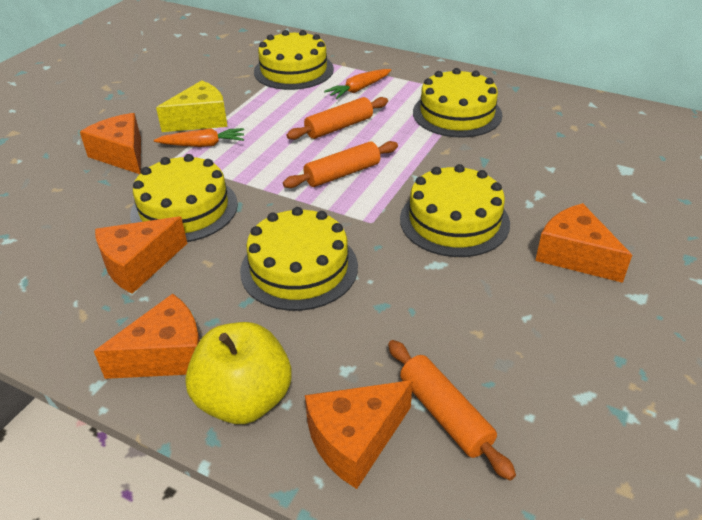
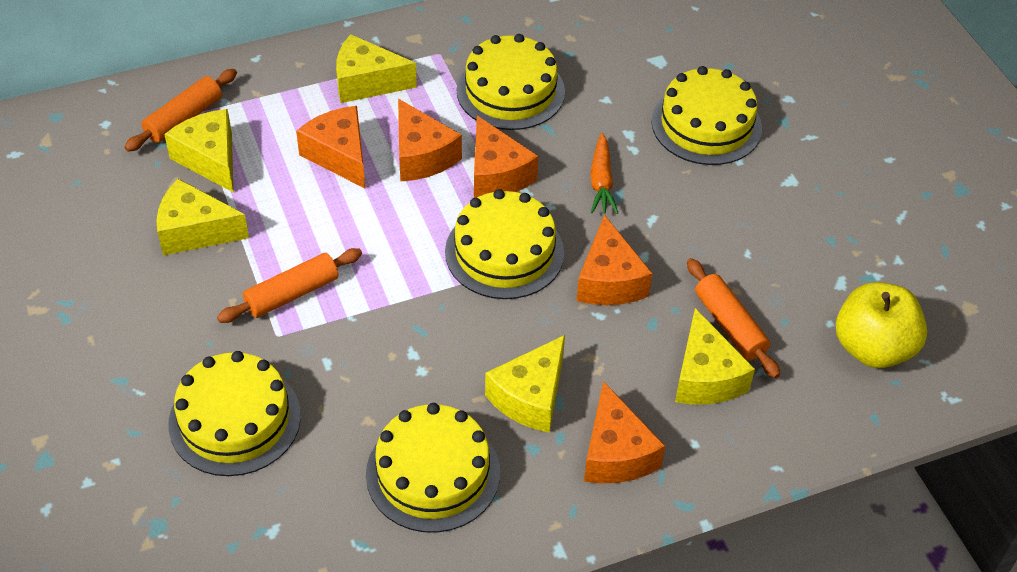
orange carrot: [154,128,244,147] [324,69,391,99] = 2 -> [591,133,618,214] = 1
yellow cheese: [156,80,228,132] = 1 -> [156,179,249,256] [164,109,234,193] [336,34,417,103] [485,335,565,433] [675,308,755,404] = 5

